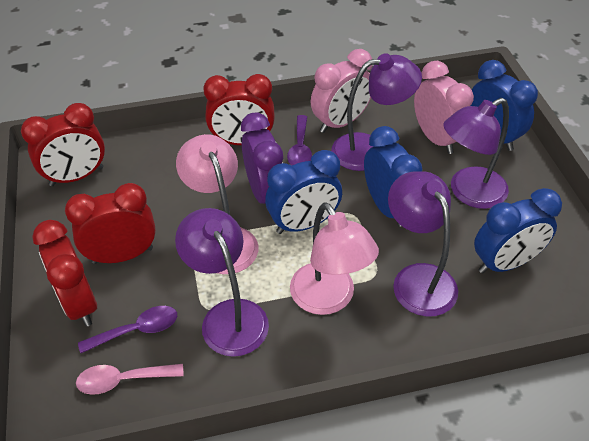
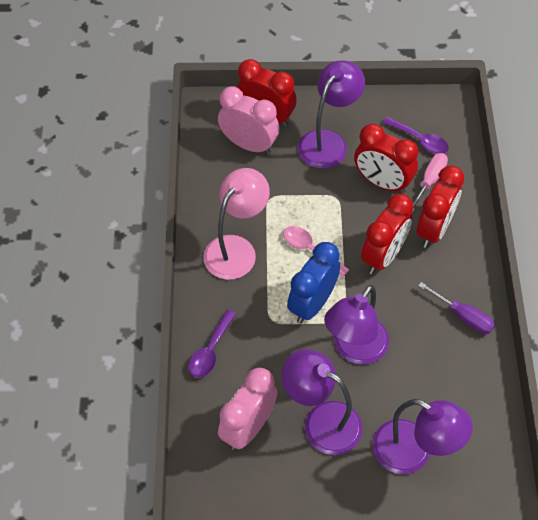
blue clock: [265,150,342,234] [364,126,423,227] [471,60,538,151] [474,188,562,274] = 4 -> [287,242,340,324] = 1
pink lamp: [176,134,258,274] [290,202,379,315] = 2 -> [203,168,270,280] = 1
pink screwdriver: none = 0 -> [411,153,448,214] = 1
purple clock: [241,112,283,204] = 1 -> none = 0
purple screwdriver: none = 0 -> [418,282,495,334] = 1

